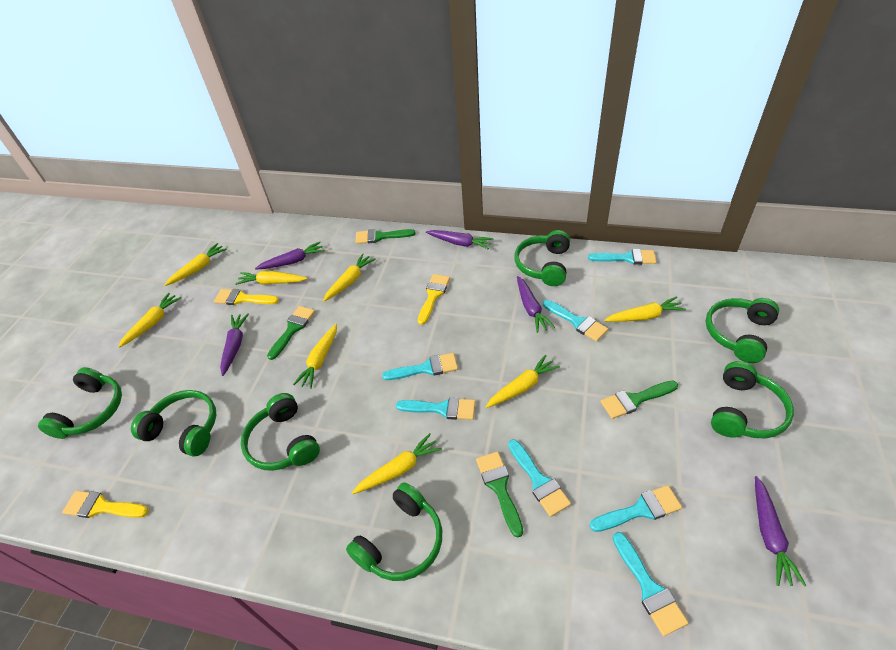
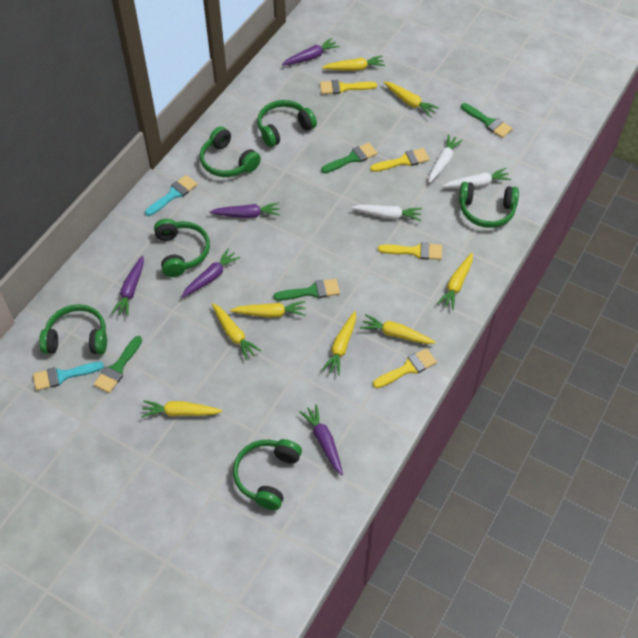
green headphones: [38,367,122,439] [131,390,216,457] [241,393,320,471] [346,482,442,581] [514,230,570,286] [706,298,779,363] [711,361,794,439] = 7 -> [39,304,107,354] [154,219,210,277] [200,127,261,177] [233,439,302,510] [257,100,317,147] [459,182,519,228] = 6
turquoise brush: [382,353,458,380] [396,397,476,420] [508,439,571,517] [543,300,608,342] [588,249,657,265] [590,485,682,532] [613,532,688,636] = 7 -> [33,362,104,391] [145,175,197,216] = 2
white carrot: none = 0 -> [351,205,422,221] [429,135,463,183] [443,168,511,188] = 3
yellow brush: [62,491,149,518] [214,289,279,305] [418,274,450,325] = 3 -> [320,80,377,94] [370,148,430,172] [373,348,437,388] [378,242,442,260] = 4

